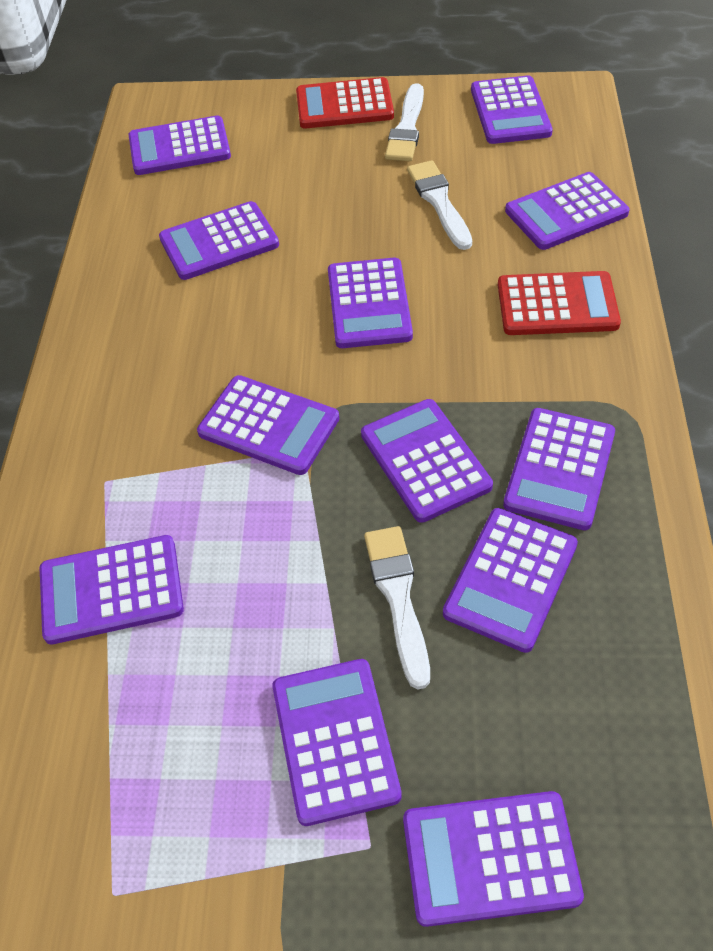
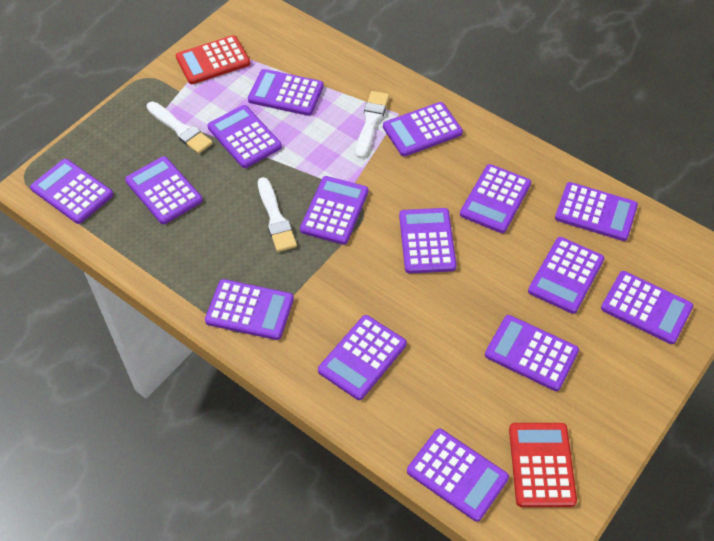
purple calculator: [40,535,184,645] [128,115,231,175] [159,201,279,280] [197,375,339,475] [272,659,402,826] [328,258,413,348] [361,399,493,523] [403,791,584,927] [443,508,578,653] [471,75,553,144] [503,408,615,530] [505,172,630,250] = 12 -> [30,159,113,224] [125,156,203,224] [205,279,294,340] [208,105,282,168] [248,69,324,116] [300,176,369,245] [318,315,407,400] [383,102,463,157] [399,208,457,273] [407,429,509,522] [460,164,531,233] [485,315,579,391] [528,237,604,314] [555,182,638,241] [601,271,693,344] = 15

